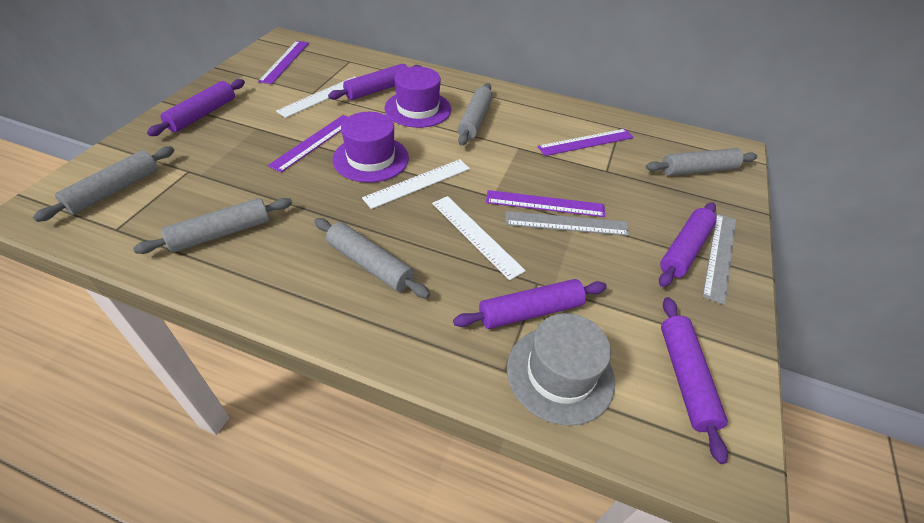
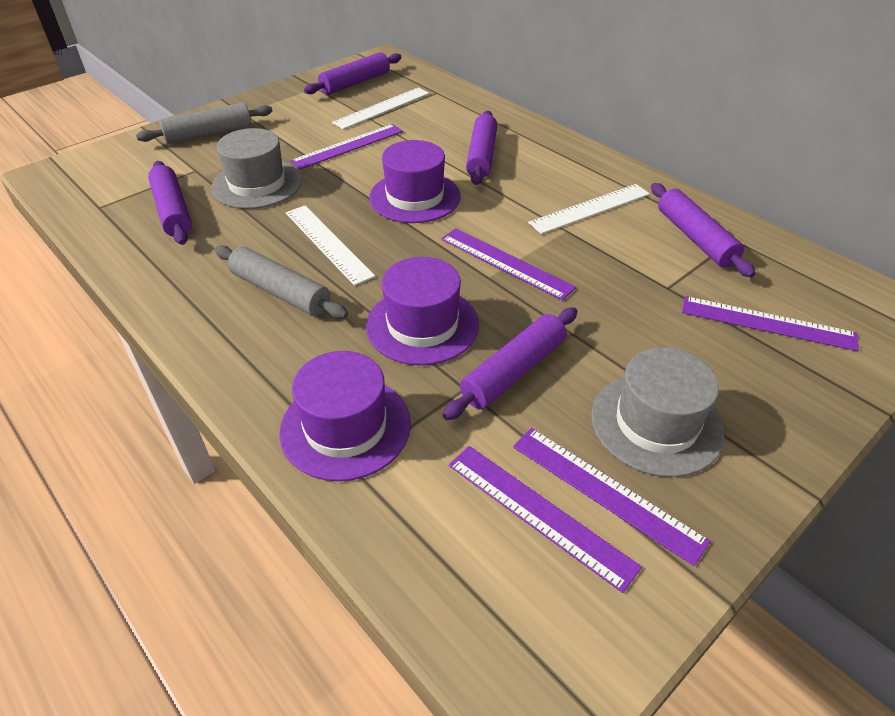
grey hat: [507,313,615,426] = 1 -> [211,128,302,209] [591,347,725,477] = 2
grey rolling pin: [33,146,174,222] [133,198,292,254] [315,218,430,298] [457,83,493,146] [646,148,757,176] = 5 -> [136,103,272,144] [215,245,348,319] = 2
grey ruler: [506,211,630,236] [702,214,736,305] = 2 -> none = 0
purple hat: [333,112,409,183] [385,66,451,128] = 2 -> [279,351,411,481] [366,257,479,365] [369,140,461,223] = 3
purple ruler: [258,41,309,84] [267,115,348,173] [486,190,605,217] [537,129,634,156] = 4 -> [290,124,403,170] [441,228,576,300] [449,446,642,593] [513,428,711,566] [682,296,859,351] = 5

